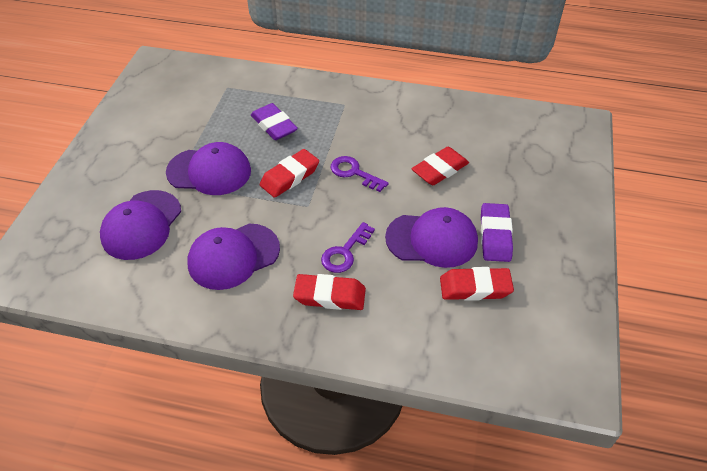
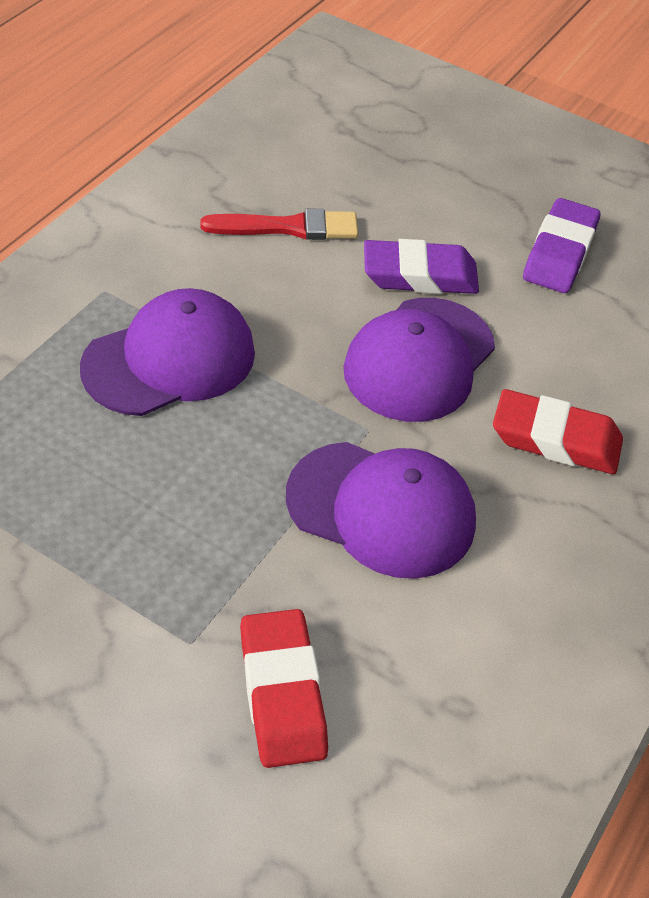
purple cap: [100,190,181,260] [166,142,251,195] [187,224,280,290] [385,207,478,268] = 4 -> [80,288,255,416] [286,442,476,579] [343,298,495,422] = 3
purple key: [321,222,375,273] [331,156,389,192] = 2 -> none = 0
red brush: none = 0 -> [201,208,358,240] = 1
red eraser: [260,149,319,198] [293,274,366,310] [412,147,469,185] [440,267,514,301] = 4 -> [240,609,328,768] [493,389,623,474] = 2

